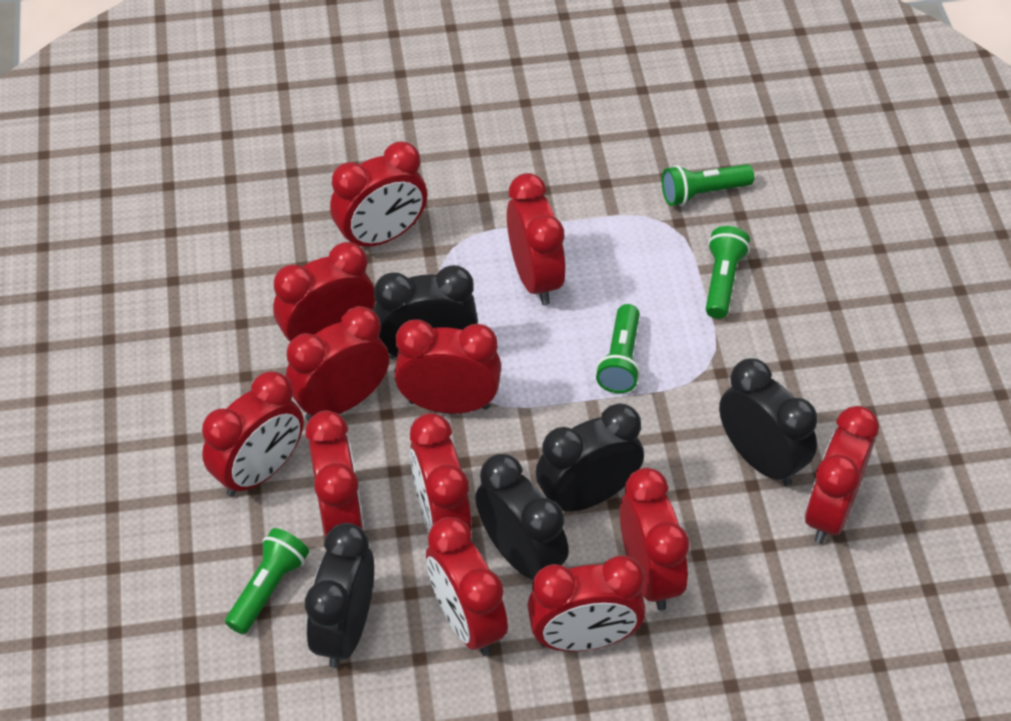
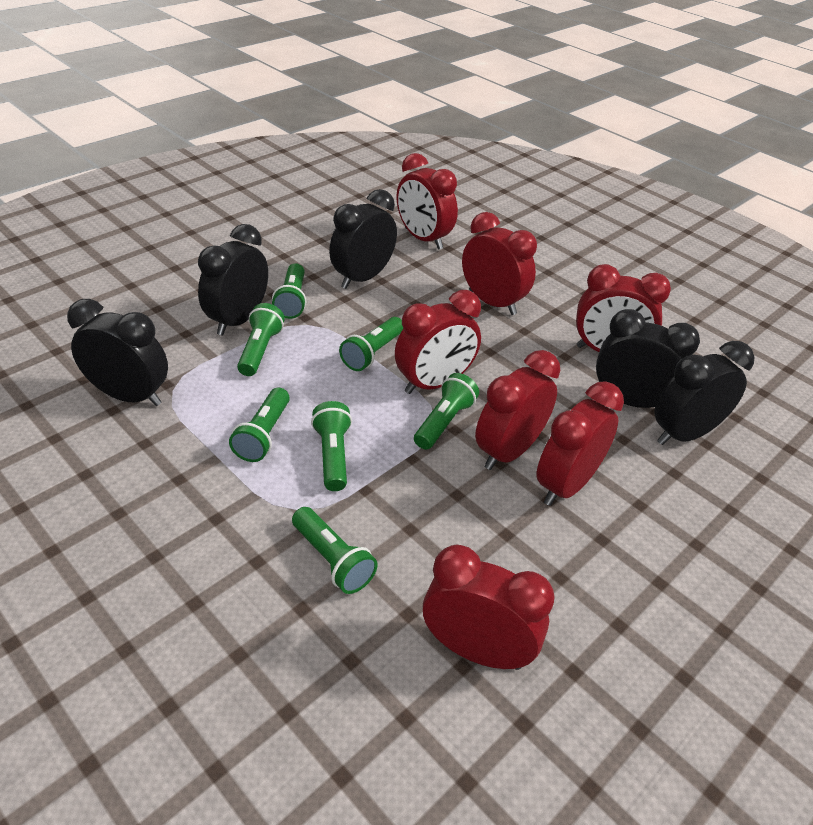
green flashlight: [225,528,309,634] [596,304,640,393] [662,164,754,206] [706,226,750,319] = 4 -> [229,387,290,462] [237,303,285,376] [272,263,307,319] [292,507,378,594] [311,401,352,491] [339,317,403,371] [414,373,479,450] = 7
red clock: [202,371,304,497] [273,242,375,342] [286,306,389,421] [305,410,363,538] [330,141,427,247] [394,320,501,414] [410,413,472,533] [426,517,508,656] [507,173,566,305] [527,556,646,651] [620,468,689,611] [805,406,879,543] = 12 -> [395,290,481,394] [397,153,458,250] [423,545,555,670] [462,212,537,315] [475,350,560,470] [536,381,624,506] [576,264,671,352] = 7

